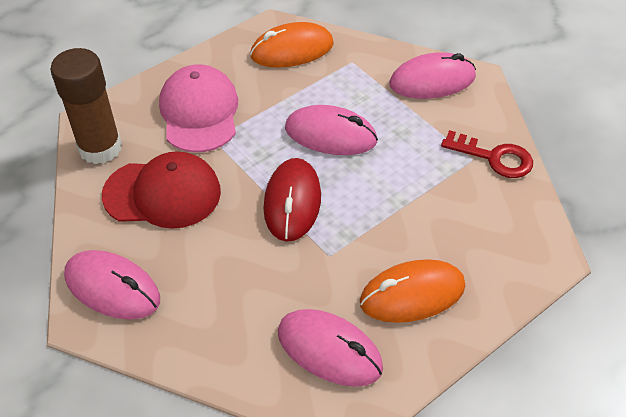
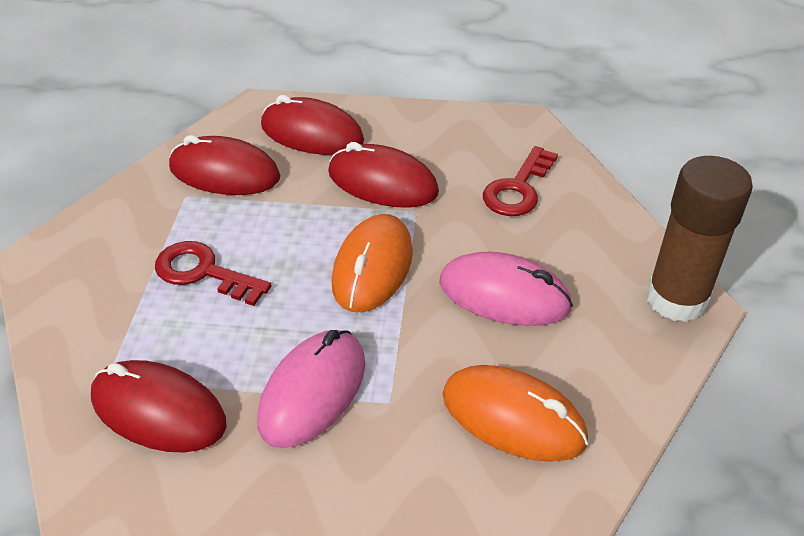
pink cap: [159,65,238,152] = 1 -> none = 0
pink mouse: [64,250,160,320] [278,309,383,387] [285,105,378,155] [389,52,476,99] = 4 -> [257,330,365,448] [439,252,573,326] = 2
red cap: [102,151,221,229] = 1 -> none = 0
red key: [441,130,533,178] = 1 -> [155,241,272,306] [483,146,558,216] = 2
red mouse: [263,158,321,242] = 1 -> [91,360,227,453] [169,135,281,195] [261,95,364,155] [328,142,439,208] = 4

